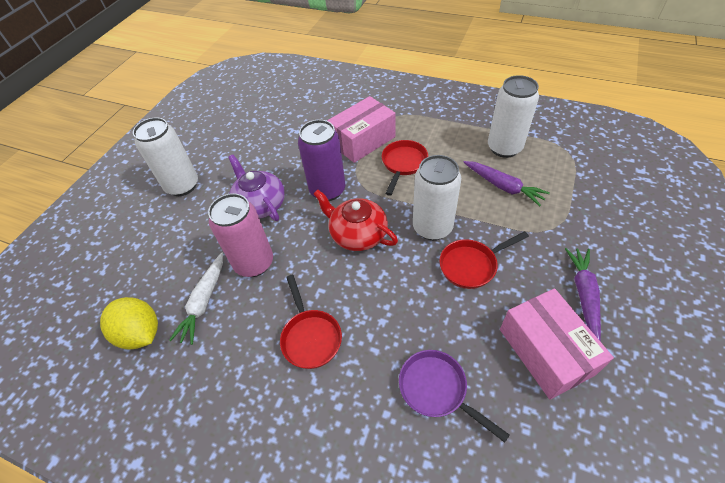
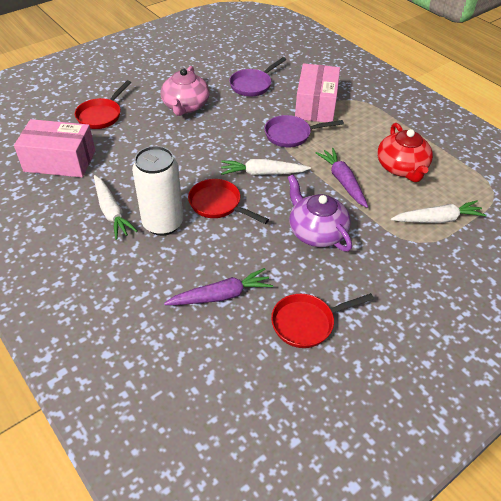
pink can: [208,193,273,277] = 1 -> none = 0
pink teapot: none = 0 -> [161,66,210,116] = 1
purple can: [298,120,345,201] = 1 -> none = 0
purple pan: [399,350,509,443] = 1 -> [229,57,286,96] [264,115,344,147] = 2
white can: [133,117,198,196] [413,155,461,240] [488,75,539,158] = 3 -> [132,146,183,236] = 1
white carrot: [169,253,223,345] = 1 -> [94,175,138,240] [221,159,311,176] [391,200,487,223] = 3
yellow lemon: [100,297,158,350] = 1 -> none = 0

